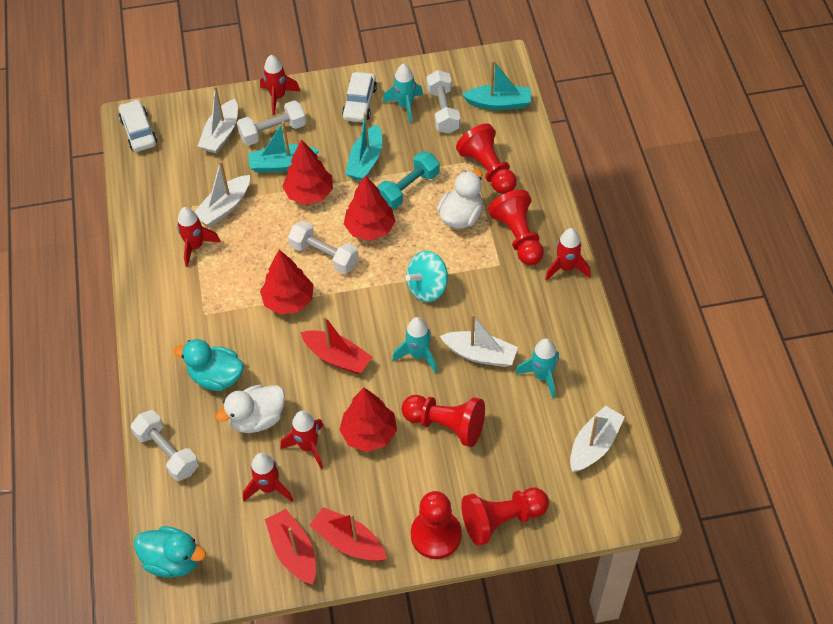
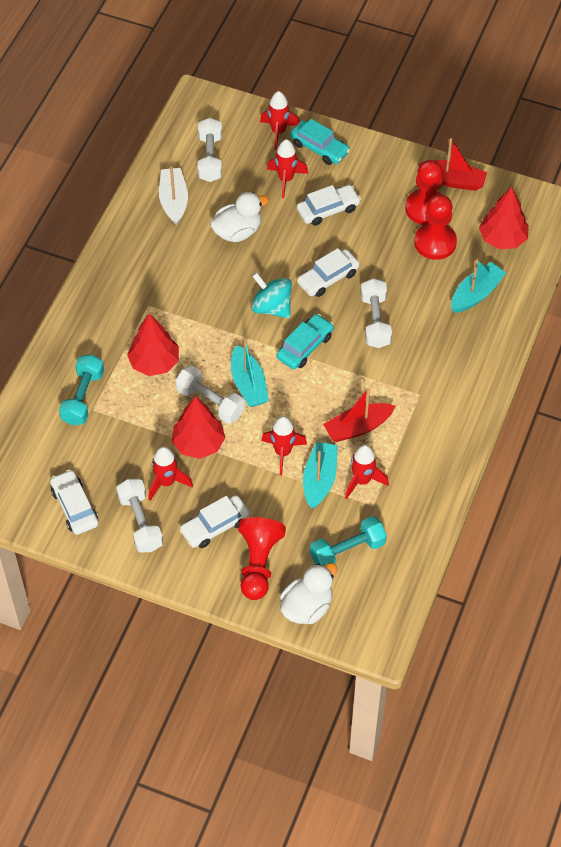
red boat: [265,509,316,585] [301,316,372,374] [309,507,387,561] = 3 -> [323,387,396,442] [418,138,487,191] = 2
red pawn: [402,395,485,447] [411,491,461,559] [456,123,517,194] [461,488,549,546] [488,190,544,265] = 5 -> [238,517,286,600] [405,160,443,225] [414,194,457,260] = 3
red tree: [260,250,314,314] [282,139,333,205] [339,388,397,452] [344,175,396,241] = 4 -> [127,313,179,376] [172,396,225,459] [479,187,529,249] = 3
turquoise car: none = 0 -> [276,314,334,369] [290,119,350,165] = 2
turquoise duck: [134,526,206,578] [173,339,244,391] = 2 -> none = 0
turquoise dumbbell: [377,151,440,209] = 1 -> [59,354,104,425] [310,516,387,566] = 2
turquoise rocket: [383,64,423,124] [392,317,437,373] [515,338,559,398] = 3 -> none = 0
white boat: [195,161,250,226] [198,86,238,154] [440,314,518,367] [570,405,625,472] = 4 -> [159,166,188,226] = 1
white car: [119,100,157,152] [342,72,377,122] = 2 -> [50,470,98,535] [179,495,250,548] [297,185,361,226] [297,248,360,297] = 4

